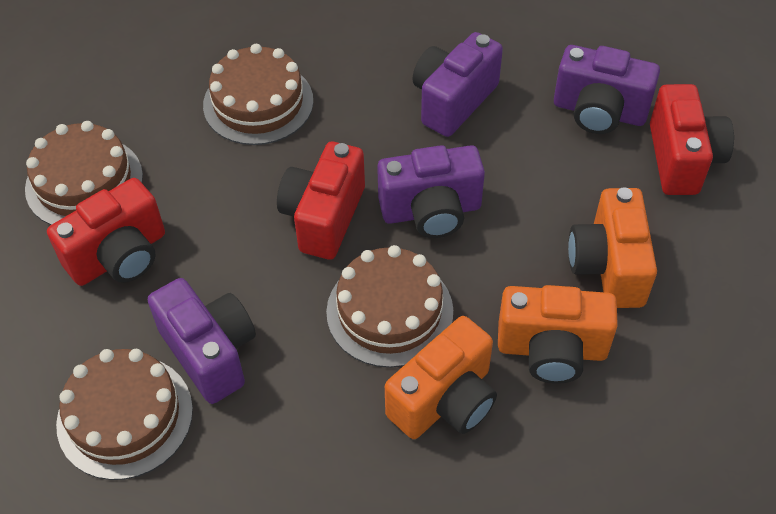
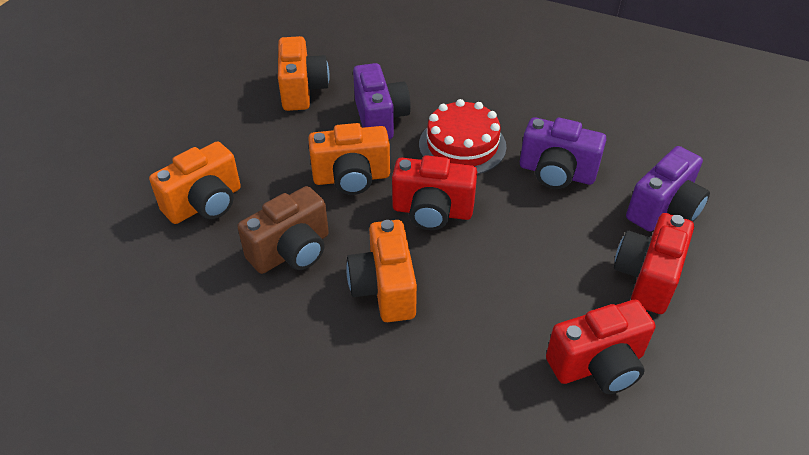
brown cake: [25,121,143,225] [56,349,193,480] [203,44,313,145] [326,245,453,368] = 4 -> none = 0
brown camera: none = 0 -> [237,186,329,274] = 1
orange camera: [385,316,497,439] [498,285,618,384] [568,188,657,308] = 3 -> [149,141,241,224] [278,36,330,111] [308,123,390,195] [346,220,417,322] = 4
purple camera: [148,278,256,404] [377,145,485,238] [413,32,503,137] [554,45,660,134] = 4 -> [353,63,411,139] [520,117,606,189] [626,146,710,231] = 3
red cake: none = 0 -> [419,99,506,175] = 1

